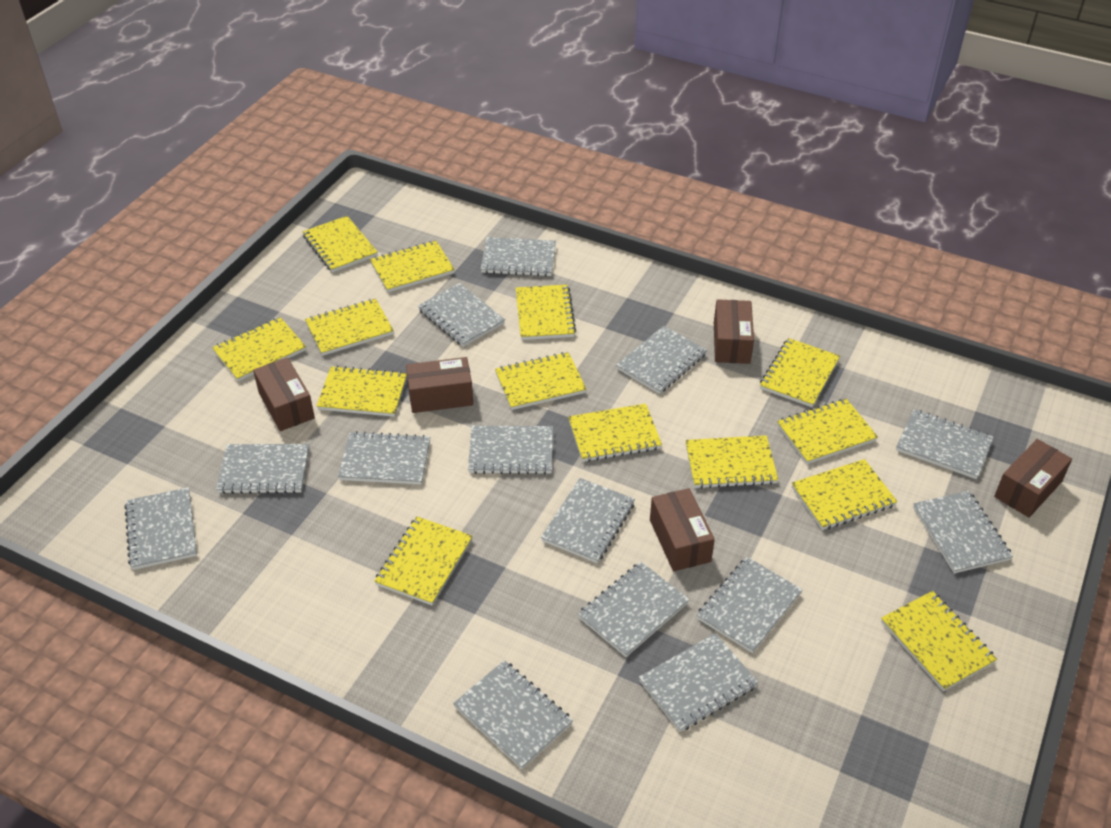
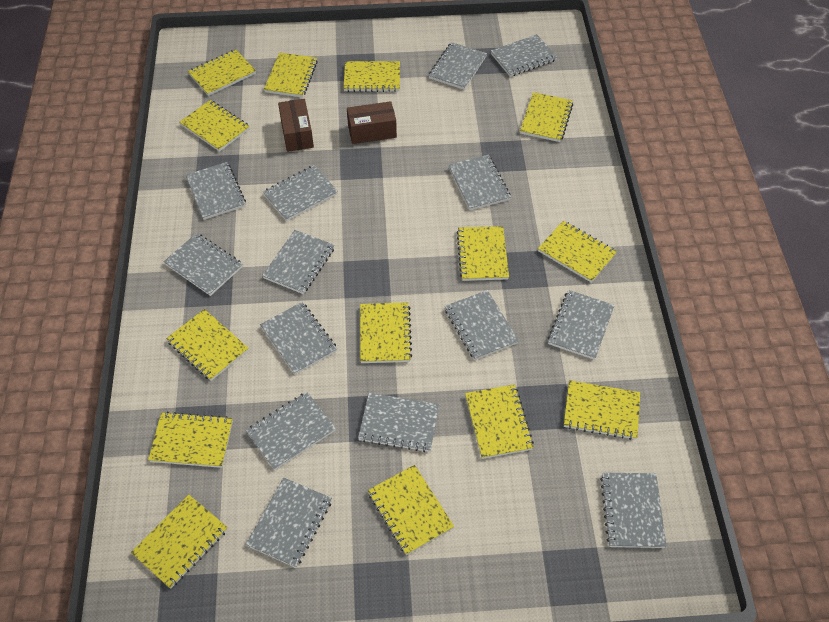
brown box: [253,357,315,431] [406,357,473,413] [650,488,715,571] [714,299,754,364] [994,439,1072,518] = 5 -> [278,99,314,152] [347,101,397,144] = 2

